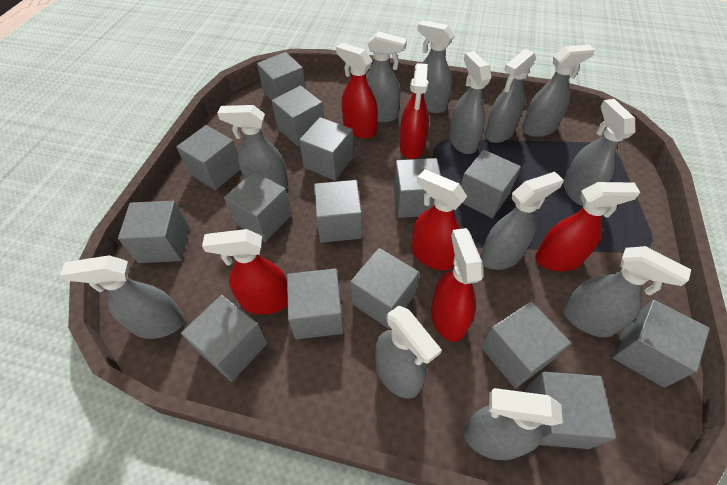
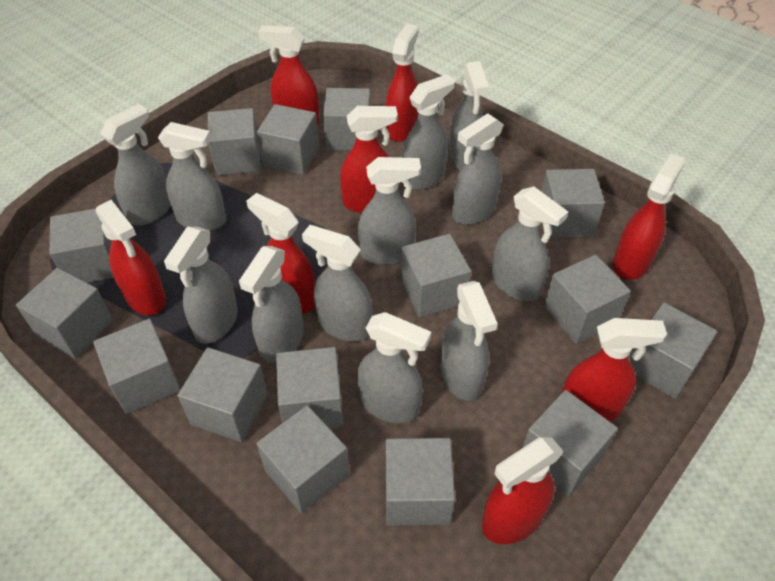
red spray bottle: [202,229,287,314] [336,43,378,139] [399,63,429,159] [411,169,467,270] [431,228,483,342] [535,182,640,271] = 6 -> [95,200,166,315] [246,193,315,313] [258,25,320,125] [340,106,398,213] [386,24,419,142] [482,437,564,544] [561,318,667,421] [613,153,685,280] = 8

